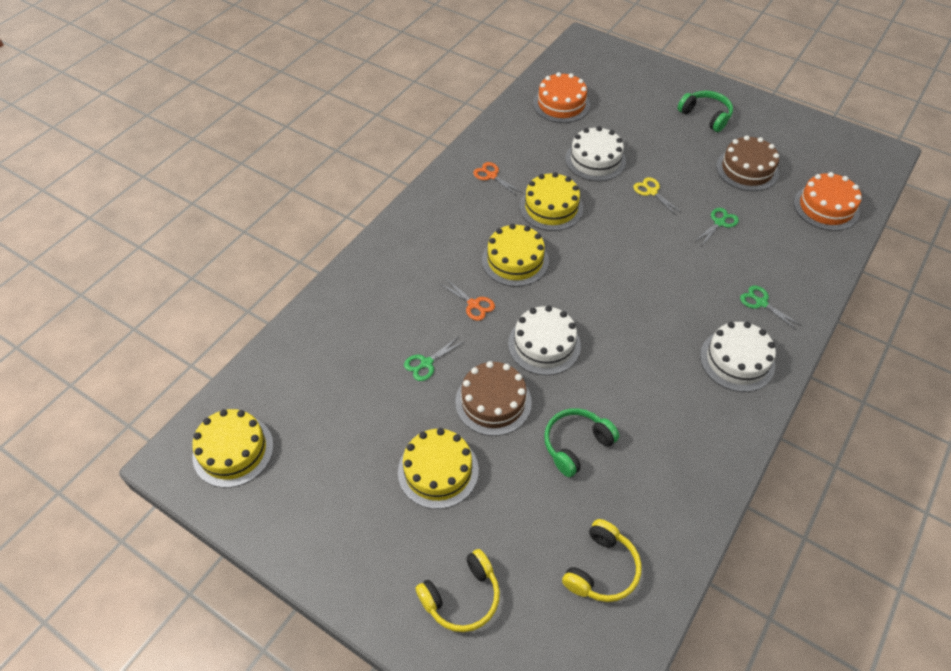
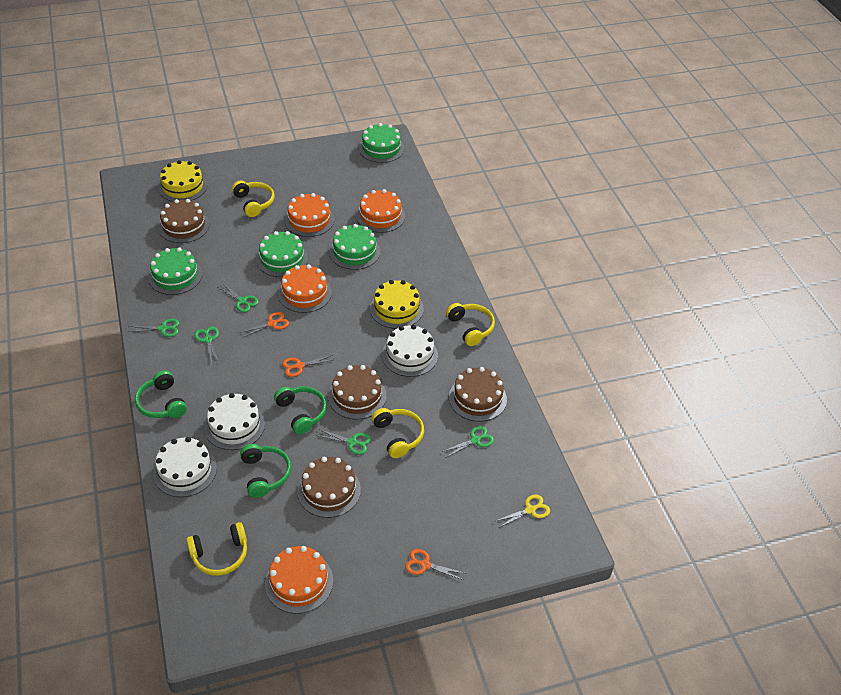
brown cake: [455,361,532,436] [716,135,779,191] = 2 -> [158,199,209,243] [297,457,361,518] [328,365,387,419] [449,367,507,422] = 4
green cake: none = 0 -> [148,247,202,295] [256,231,308,277] [329,224,380,270] [359,123,404,163] = 4
green headphones: [544,408,619,477] [678,91,733,132] = 2 -> [135,370,187,418] [240,444,291,498] [274,386,327,435] = 3
green scissors: [404,336,465,381] [694,208,739,245] [740,285,802,330] = 3 -> [128,319,179,337] [194,326,219,364] [218,283,259,312] [316,429,371,455] [442,426,494,457] = 5
orange cake: [533,72,590,123] [794,172,862,231] = 2 -> [265,546,333,614] [278,265,332,313] [284,193,334,237] [356,189,405,233] = 4
orange scissors: [440,279,495,321] [473,162,522,196] = 2 -> [239,312,289,338] [282,355,333,377] [405,549,464,580] = 3
yellow cake: [192,409,274,488] [398,428,479,509] [482,224,549,287] [520,172,583,231] = 4 -> [158,160,207,202] [370,280,424,329] = 2
yellow headphones: [415,549,500,632] [562,519,642,602] = 2 -> [186,522,247,576] [232,181,274,217] [372,408,424,458] [446,303,495,346] = 4

